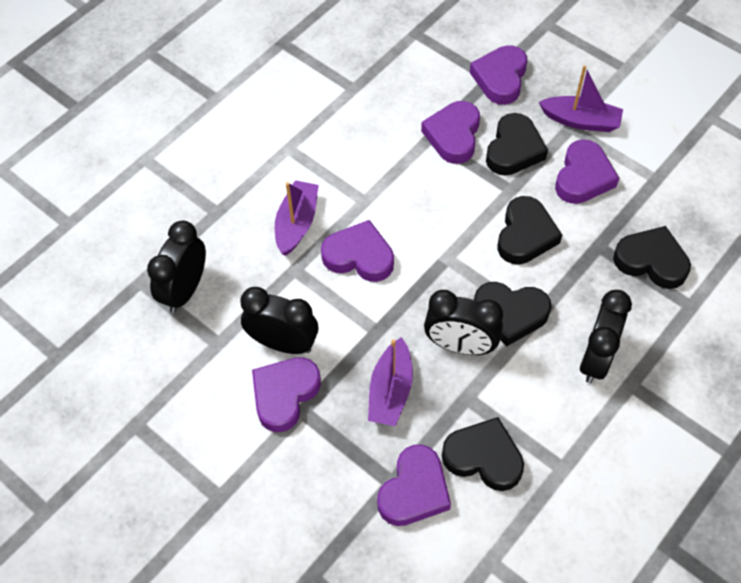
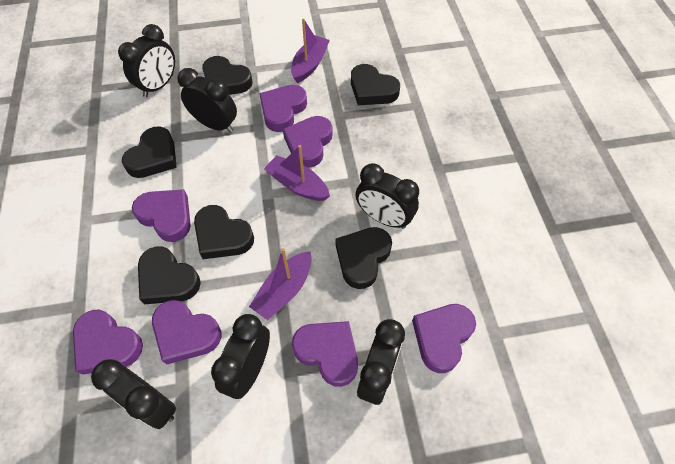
black clock: [147,221,206,313] [240,287,318,354] [424,290,503,355] [580,290,632,383] = 4 -> [91,359,176,429] [118,24,175,97] [177,68,237,133] [211,314,270,399] [356,163,419,229] [357,319,405,405] = 6
black heart: [442,417,524,491] [474,282,551,346] [486,113,548,176] [498,196,562,264] [613,226,691,289] = 5 -> [122,126,177,178] [138,246,201,304] [194,205,254,259] [202,56,252,95] [335,227,392,289] [351,64,400,105] = 6
purple heart: [252,357,321,432] [321,220,394,282] [377,445,451,526] [421,101,480,164] [470,45,527,105] [555,139,619,204] = 6 -> [73,310,143,375] [132,189,191,242] [152,300,221,365] [259,85,307,132] [283,116,333,168] [292,321,358,387] [412,304,476,373] = 7

